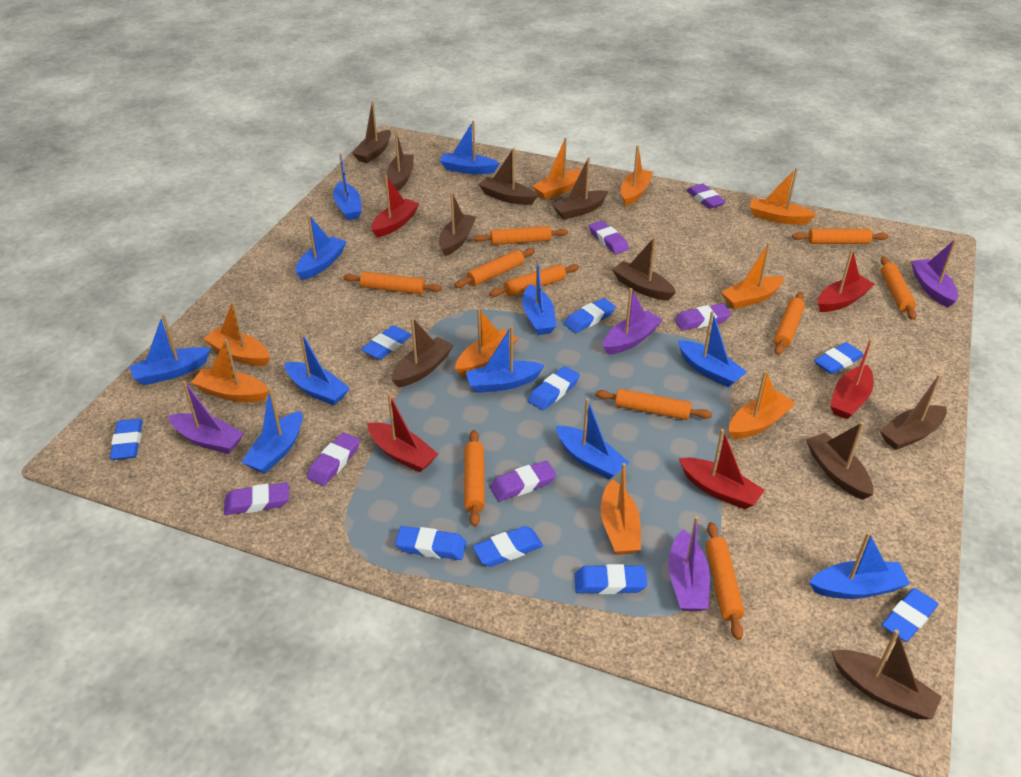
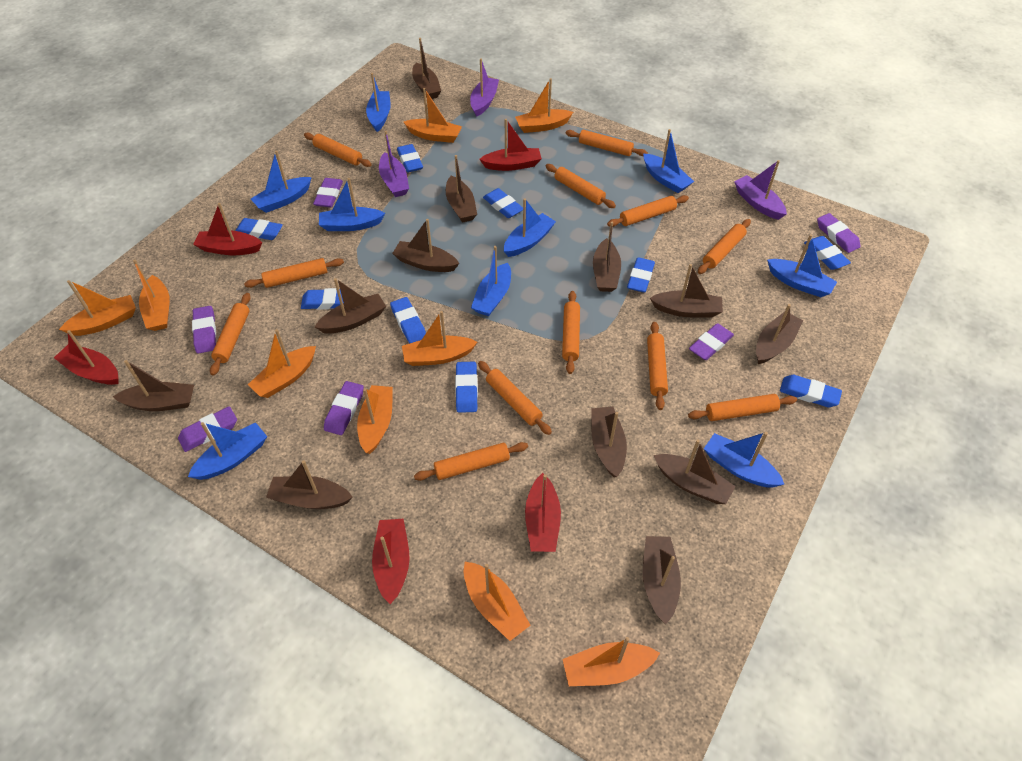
blue boat: [129,314,211,385] [241,388,303,473] [285,331,350,406] [296,215,347,280] [333,153,362,220] [440,121,500,174] [466,326,545,393] [522,259,556,335] [556,398,630,480] [678,311,747,387] [809,532,910,599] = 11 -> [188,422,267,480] [251,151,312,213] [319,178,385,231] [366,73,391,132] [471,246,511,316] [504,198,556,257] [643,129,694,193] [704,432,784,488] [767,234,837,297] = 9
brown boat: [352,101,391,163] [387,131,414,191] [392,318,454,387] [439,192,476,256] [478,148,538,205] [552,157,609,220] [612,237,676,300] [806,422,873,500] [831,630,942,719] [880,374,947,450] = 10 -> [113,360,194,411] [266,460,353,509] [315,278,386,334] [392,219,460,272] [412,38,441,99] [446,155,477,223] [591,407,627,477] [593,222,621,292] [643,536,681,624] [650,264,723,317] [654,439,736,504] [756,304,803,364] = 12
orange rolling pin: [343,272,442,294] [455,248,535,288] [464,430,485,527] [474,226,568,245] [489,264,579,297] [595,389,712,420] [706,522,744,640] [774,292,805,355] [792,229,888,244] [881,257,917,320] = 10 -> [210,293,251,376] [244,258,344,288] [304,132,372,167] [414,442,528,481] [478,361,552,435] [545,164,616,208] [562,291,580,374] [566,130,648,156] [607,195,689,227] [647,322,668,410] [688,394,797,421] [698,219,751,274] = 12
purple boat: [168,381,244,454] [603,288,663,355] [668,516,710,611] [911,239,958,307] = 4 -> [379,131,409,197] [470,58,499,117] [734,160,787,220] = 3

